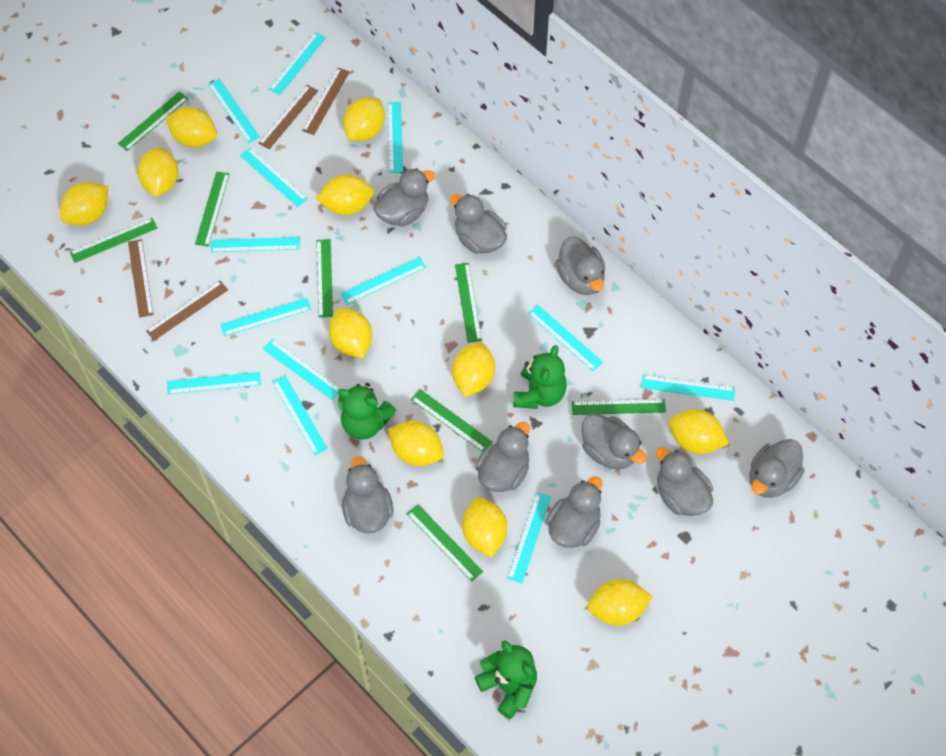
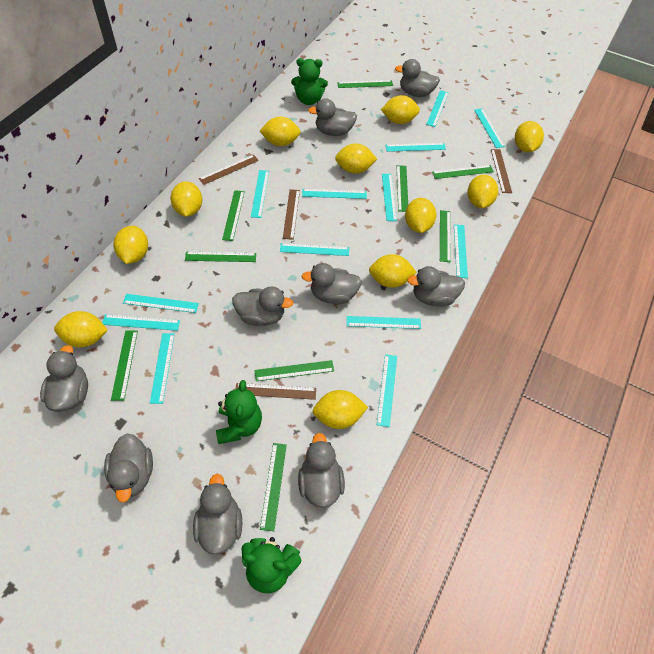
green ruler: [70,218,157,263] [118,91,189,151] [195,172,230,247] [316,239,333,318] [407,504,483,581] [411,389,493,452] [455,263,482,343] [572,399,666,415] = 8 -> [111,330,138,401] [185,252,256,262] [222,190,245,241] [255,360,334,381] [260,443,287,531] [337,80,393,88] [396,165,408,212] [432,165,494,179] [440,210,451,262] = 9

